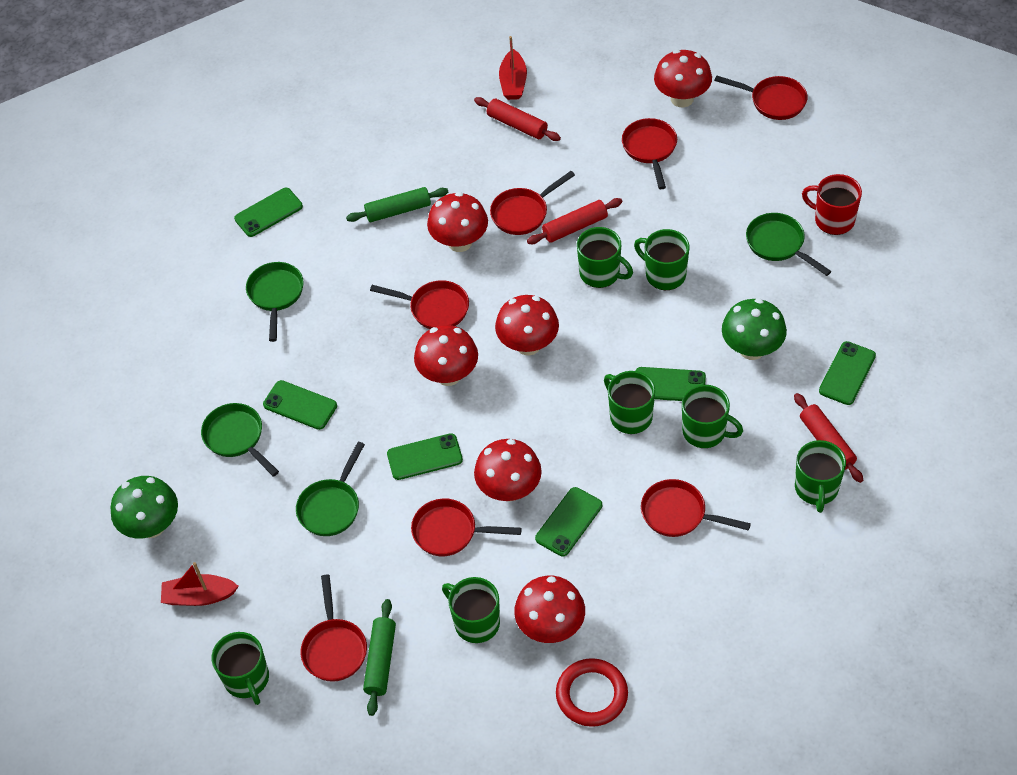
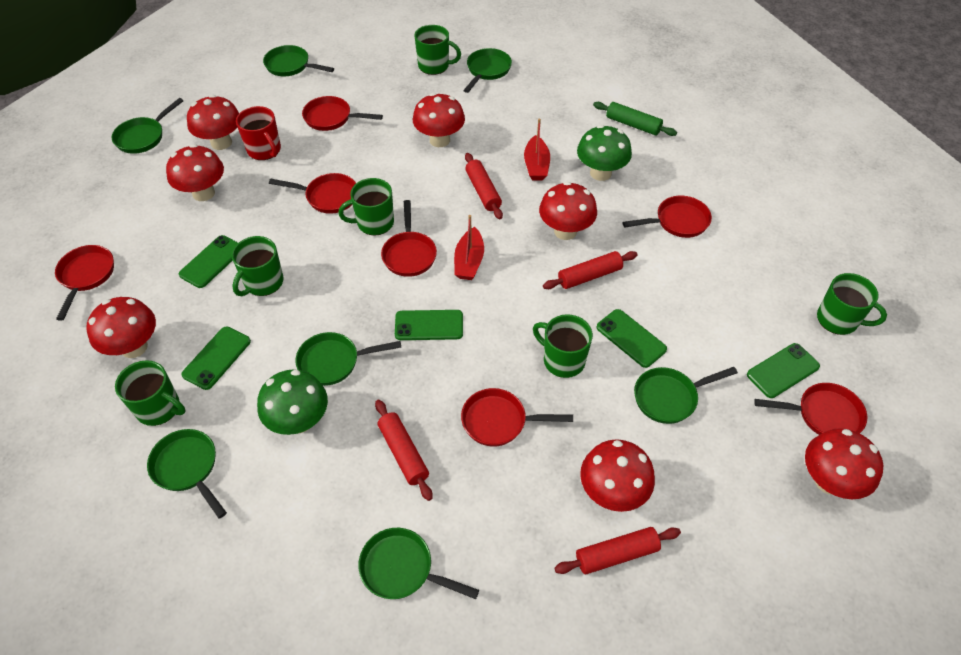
green mug: [211,632,269,705] [442,577,500,643] [577,227,633,288] [604,371,655,434] [634,229,689,290] [682,385,743,448] [795,440,846,513] = 7 -> [115,360,185,426] [232,236,284,296] [338,178,394,235] [414,25,461,75] [533,314,593,378] [817,273,887,335] = 6
green pan: [201,403,279,477] [246,262,304,342] [296,442,365,536] [746,213,831,276] = 4 -> [112,98,184,154] [147,429,227,519] [263,45,334,76] [295,332,401,386] [358,528,479,599] [463,48,512,93] [634,367,738,424] = 7
green phone: [234,188,303,237] [263,380,337,430] [387,433,463,480] [535,487,602,556] [636,367,706,401] [819,341,876,405] = 6 -> [179,235,238,288] [181,327,251,390] [395,310,463,340] [596,309,667,368] [747,343,820,398] = 5
green rolling pin: [346,187,448,222] [363,599,396,716] = 2 -> [593,102,677,136] = 1
red mushroom: [414,325,478,386] [427,192,488,252] [474,439,542,502] [495,295,559,356] [514,576,585,643] [654,50,712,107] = 6 -> [86,297,156,358] [166,144,224,201] [187,95,239,150] [413,93,465,147] [539,182,597,240] [580,439,655,512] [805,428,883,499] = 7
red ring: [556,658,628,727] = 1 -> none = 0
red rolling pin: [474,97,561,141] [527,198,622,244] [794,393,863,483] = 3 -> [375,400,432,501] [465,153,503,219] [543,251,637,289] [555,527,681,574] = 4

